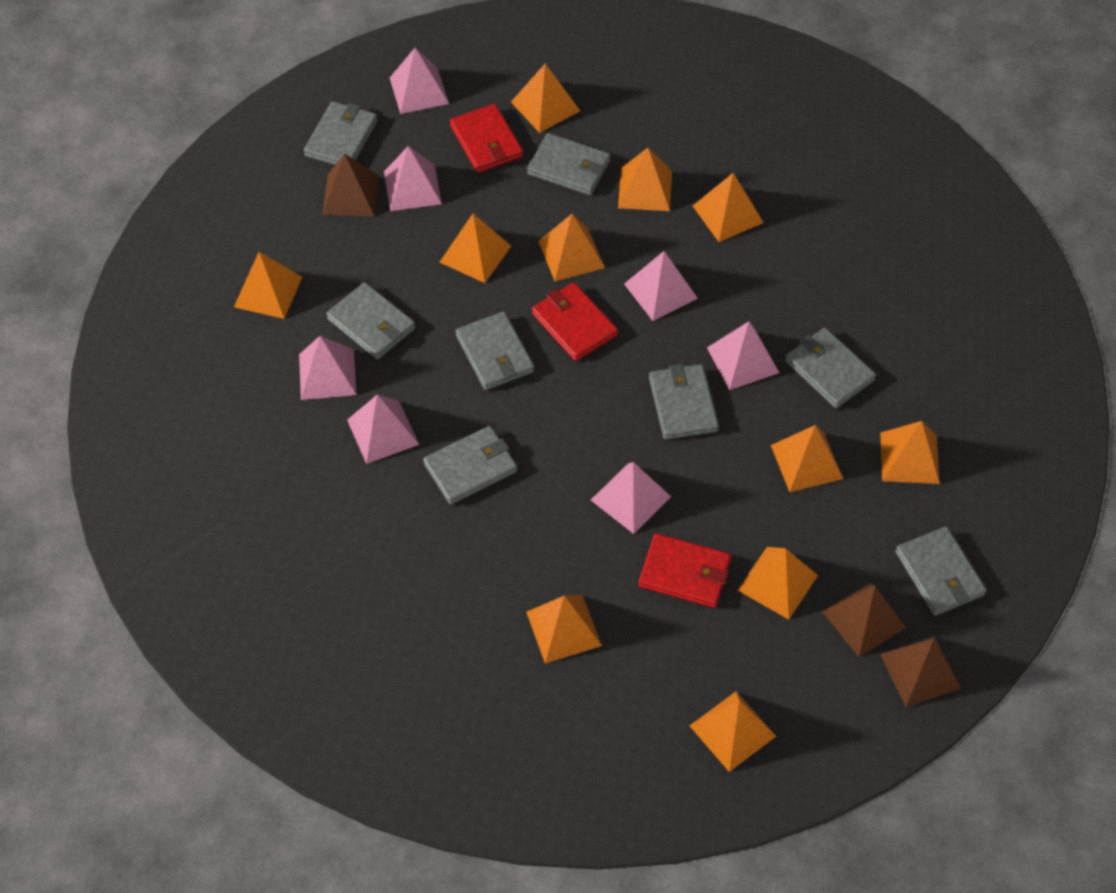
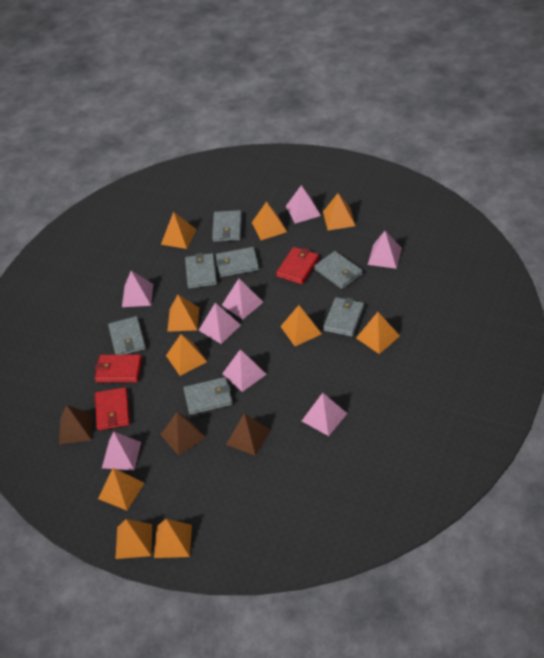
grey wallet: [304,101,378,165] [326,282,416,360] [423,426,517,505] [455,311,534,390] [527,133,611,195] [649,364,719,440] [785,328,876,408] [895,526,987,616] = 8 -> [108,316,146,355] [183,377,233,415] [185,253,217,289] [212,210,242,242] [216,247,259,277] [314,251,363,289] [323,297,364,337] = 7
orange pyramid: [234,252,302,319] [440,214,511,283] [511,64,580,133] [526,595,602,664] [538,214,605,281] [618,148,672,211] [690,691,776,772] [693,173,764,242] [738,547,818,620] [771,425,843,492] [880,421,940,484] = 11 -> [98,468,144,510] [115,519,152,559] [154,519,192,558] [161,212,196,249] [166,334,207,376] [167,295,199,332] [252,202,287,240] [280,305,322,346] [323,193,355,230] [356,312,400,354] = 10
pink pyramid: [299,336,356,400] [347,395,419,464] [384,146,442,211] [390,48,449,114] [591,462,671,534] [624,251,698,321] [707,321,779,390] = 7 -> [102,431,141,470] [122,271,153,307] [199,303,241,344] [222,279,263,319] [222,349,267,392] [286,185,321,224] [302,393,347,436] [368,231,402,269] = 8

